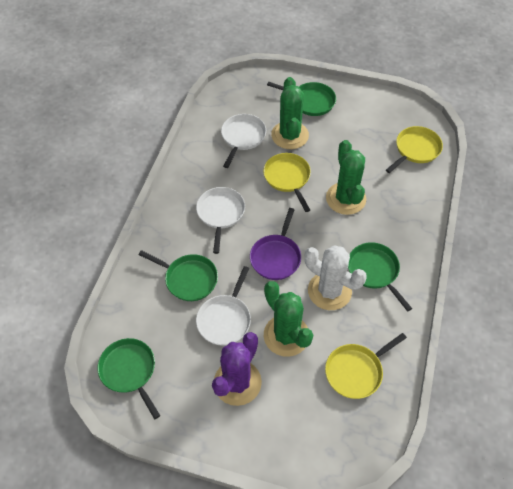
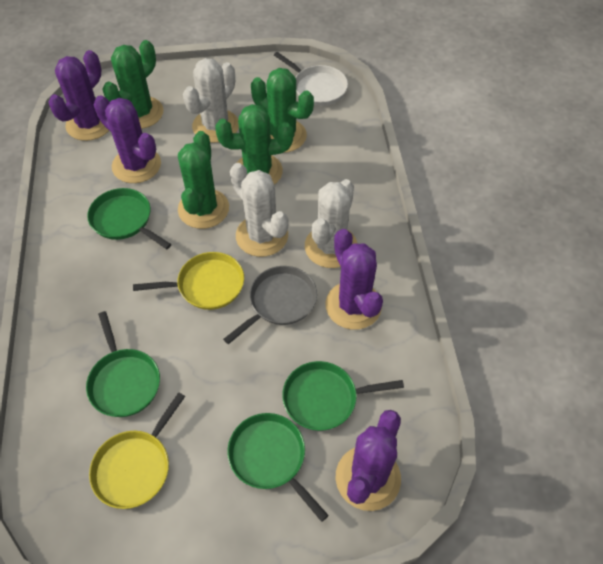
green cactus: [264,281,313,357] [271,77,309,149] [326,140,366,215] = 3 -> [102,40,163,129] [178,131,229,229] [215,104,293,185] [251,68,314,153] = 4
grey pan: none = 0 -> [223,266,317,344] = 1
purple cactus: [212,332,262,406] = 1 -> [48,50,109,141] [94,95,161,183] [325,229,383,330] [336,410,401,511] = 4
purple pan: [250,208,301,280] = 1 -> none = 0
white cactus: [305,245,367,310] = 1 -> [183,58,239,143] [230,163,289,257] [305,179,358,268] = 3
white pan: [196,187,245,254] [196,266,251,346] [221,114,266,168] = 3 -> [274,52,348,106] = 1
yellow pan: [263,153,311,212] [325,333,407,399] [386,126,443,173] = 3 -> [89,392,185,509] [133,252,244,310] = 2

